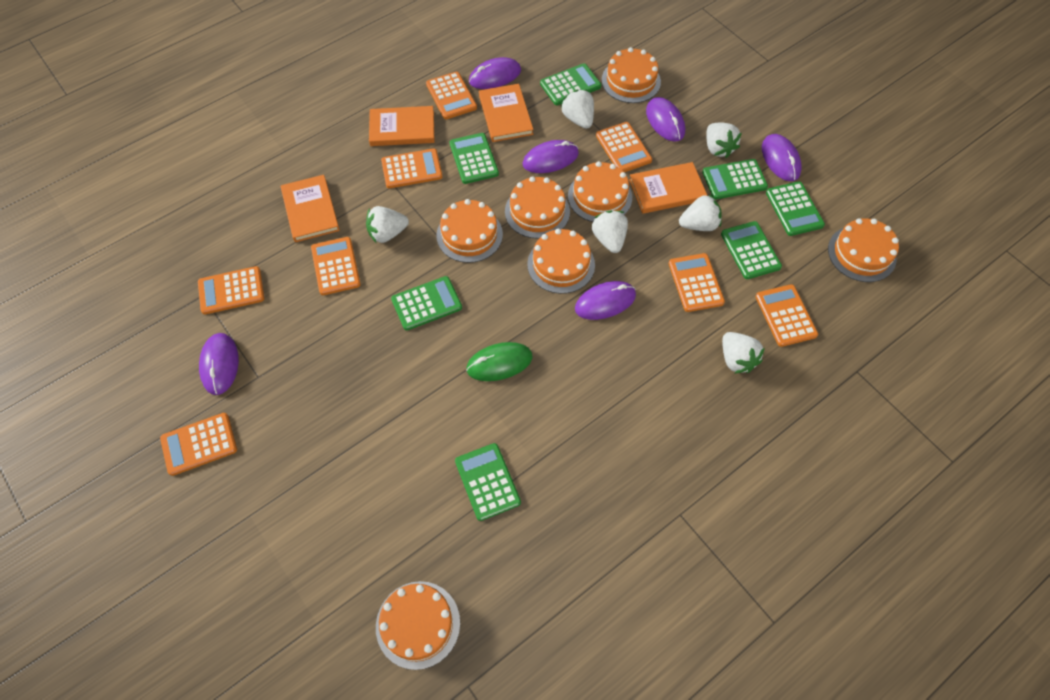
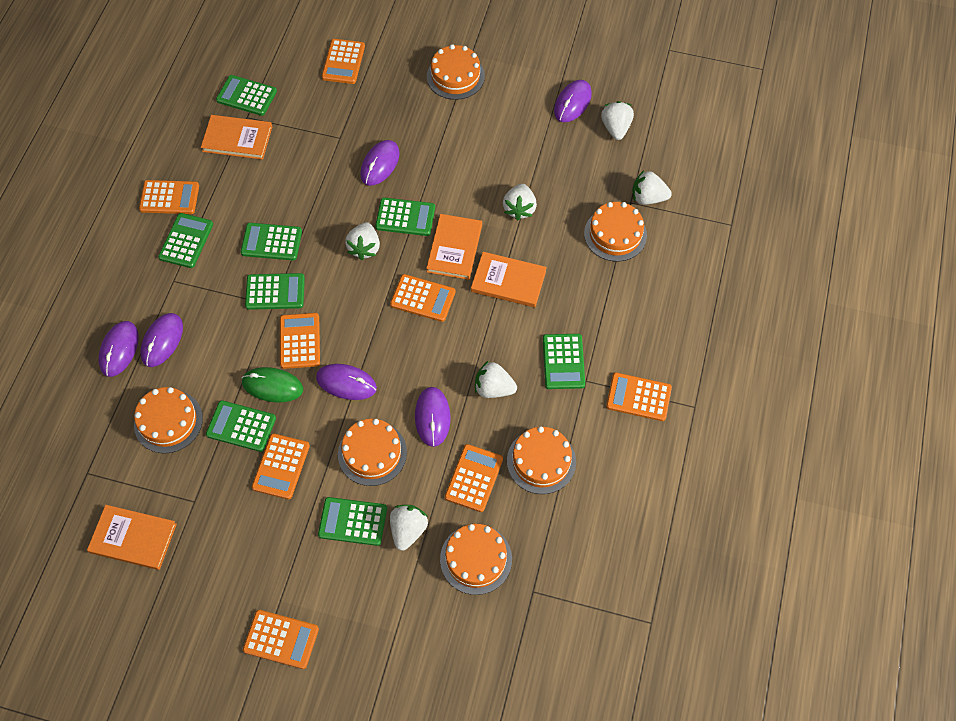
green calculator: [391,276,462,330] [449,133,499,184] [455,443,521,521] [540,63,601,105] [702,159,768,199] [721,221,782,279] [766,181,825,236] = 7 -> [158,213,213,268] [206,400,276,452] [216,75,277,116] [241,223,302,260] [245,273,305,310] [318,497,387,546] [375,197,435,236] [543,334,585,389] = 8
orange cake: [376,581,460,670] [436,199,503,263] [505,176,570,239] [527,228,595,294] [568,161,632,222] [602,47,661,103] [828,218,899,282] = 7 -> [134,387,203,454] [338,419,407,486] [427,44,485,100] [440,524,512,595] [507,426,576,494] [584,202,647,262] = 6

